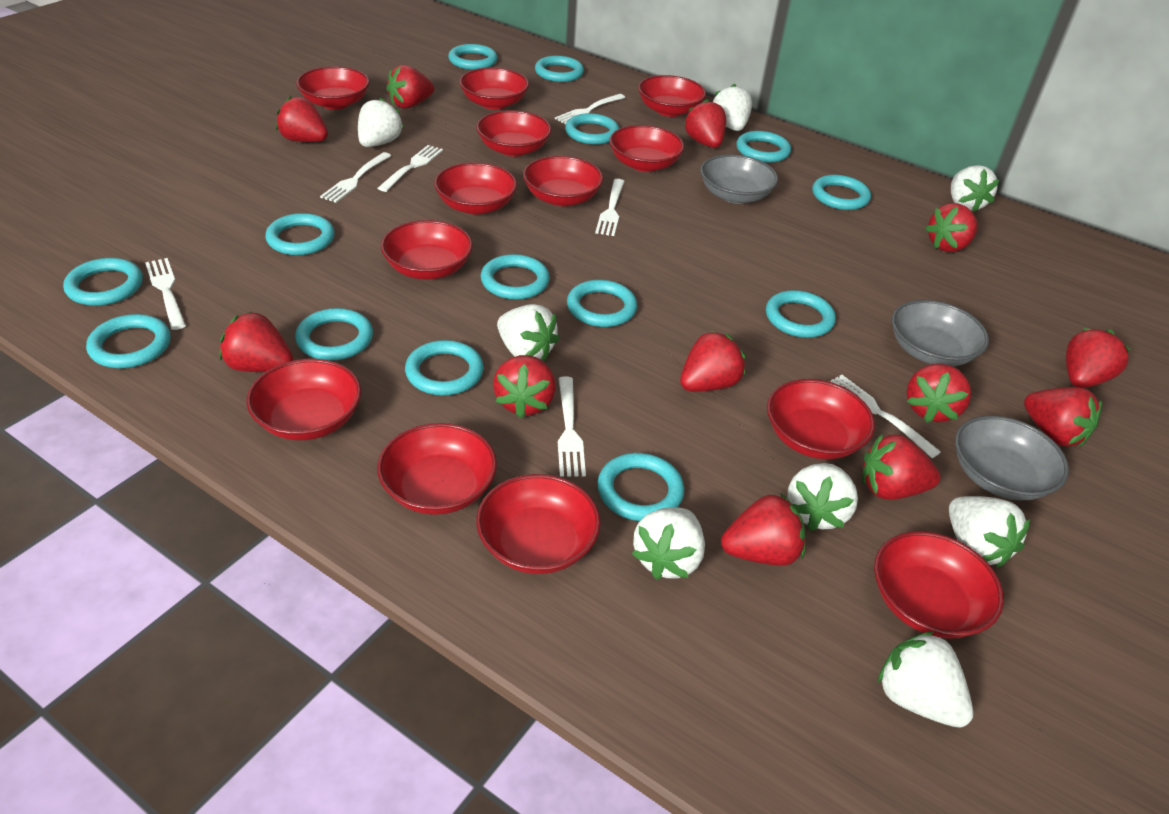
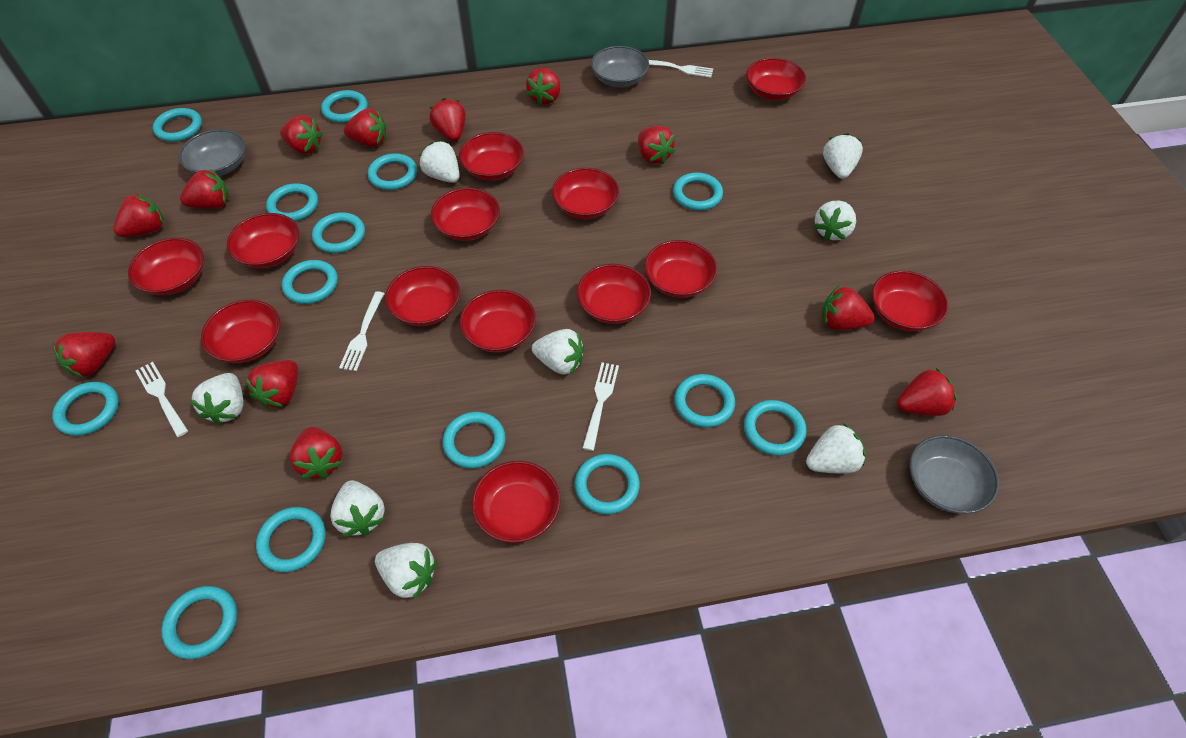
white fork: [145,258,186,330] [320,152,391,203] [378,145,443,192] [555,94,625,125] [558,376,586,476] [595,179,625,236] [828,375,941,458] = 7 -> [136,362,188,437] [339,291,385,371] [583,362,619,451] [649,60,713,78] = 4

